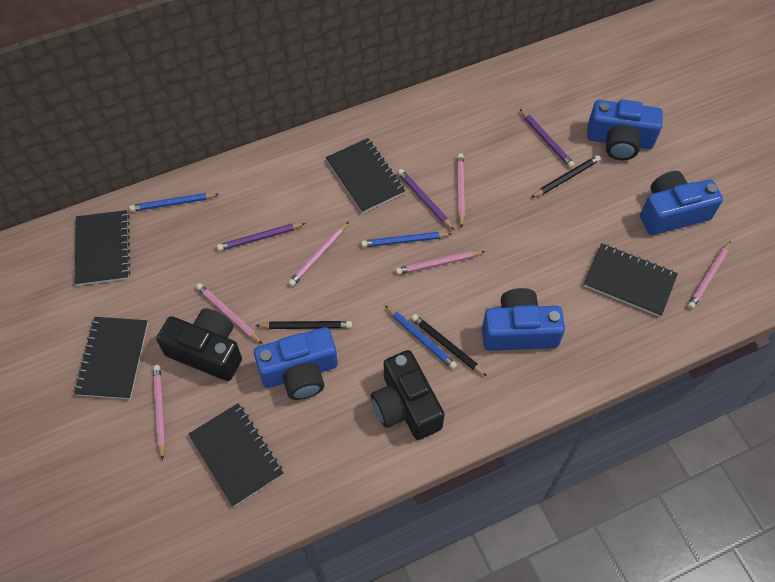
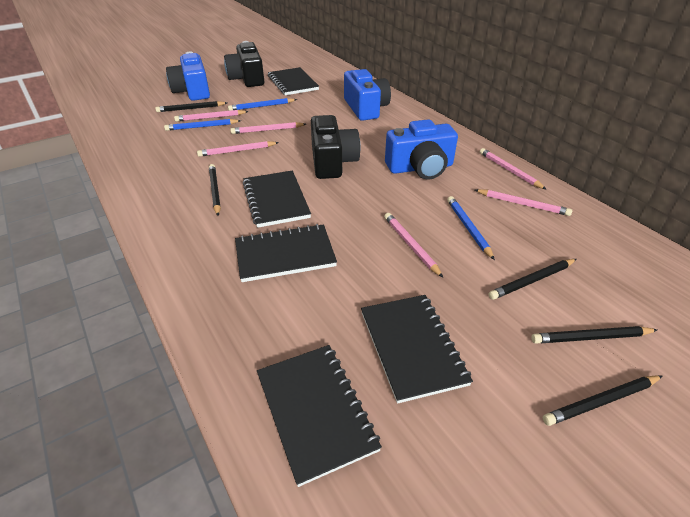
black pencil: [255,321,352,329] [411,314,487,376] [531,155,601,198] = 3 -> [155,101,227,112] [209,164,221,216] [489,259,577,300] [531,326,657,344] [543,375,662,426] = 5
blue camera: [254,327,338,400] [482,288,565,351] [587,99,663,160] [640,171,723,235] = 4 -> [166,52,210,101] [344,69,391,121] [385,119,458,180] = 3
purple pencil: [217,223,306,251] [398,169,454,230] [520,109,575,168] = 3 -> none = 0

